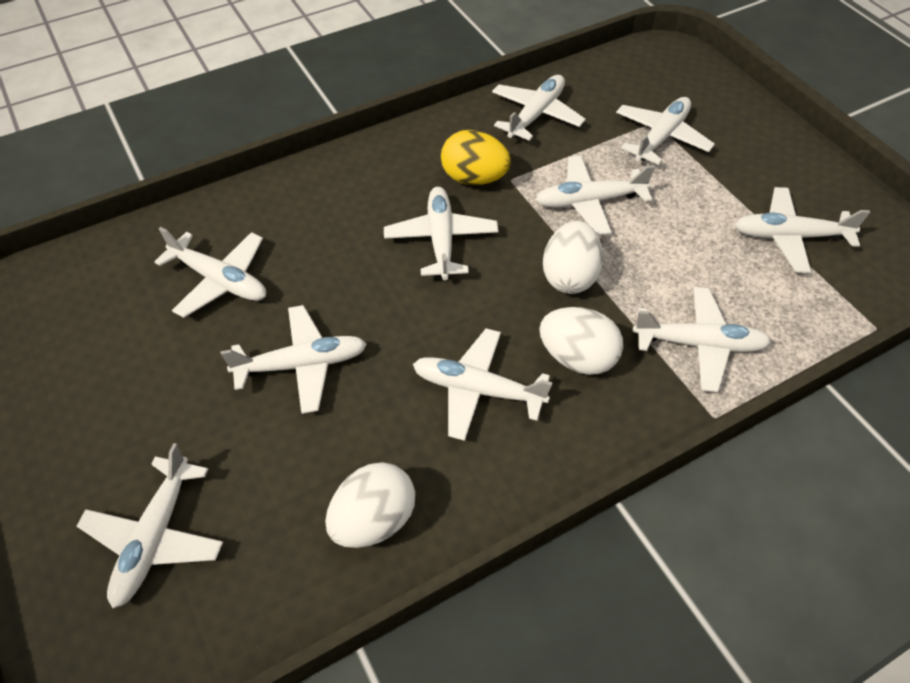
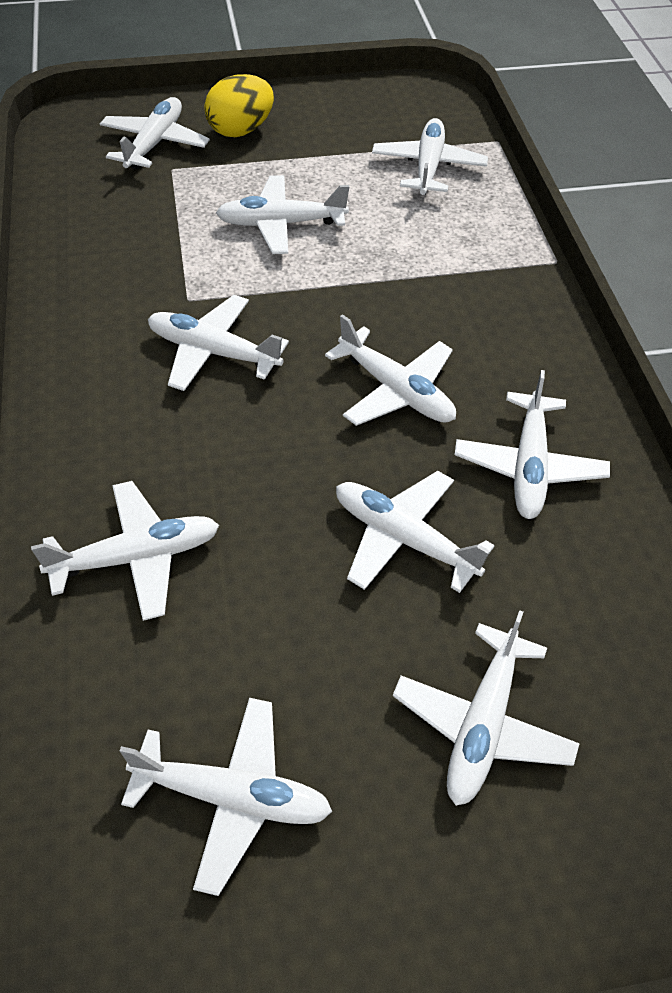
white egg: [325,462,415,548] [539,307,623,375] [543,221,603,294] = 3 -> none = 0

